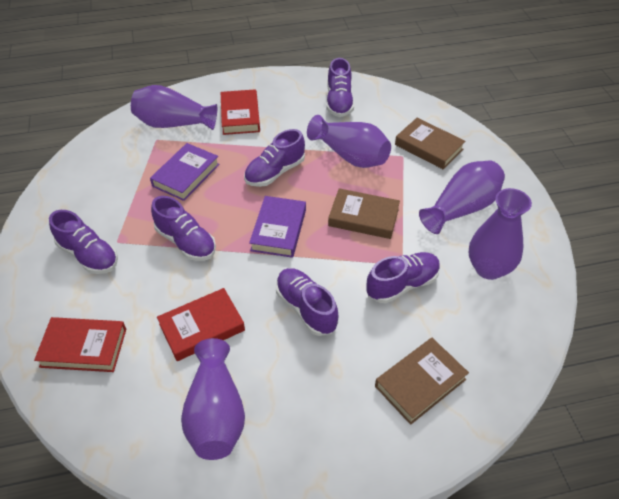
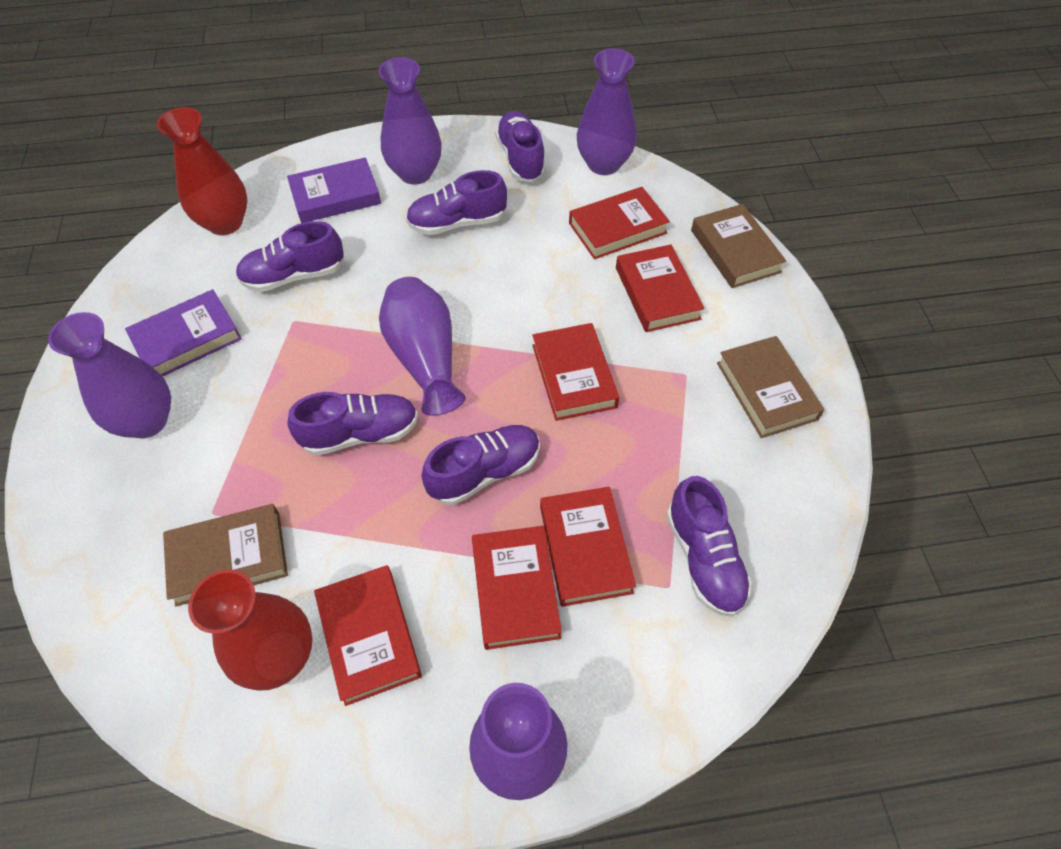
red book: [34,317,126,372] [157,288,245,361] [221,89,260,135] = 3 -> [314,565,422,706] [472,526,562,650] [532,323,619,421] [540,487,636,607] [569,187,670,259] [616,245,705,332] = 6
red vase: none = 0 -> [157,107,247,235] [188,570,313,691] = 2

